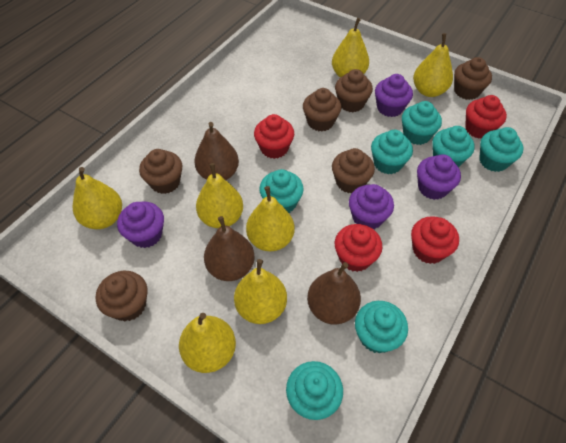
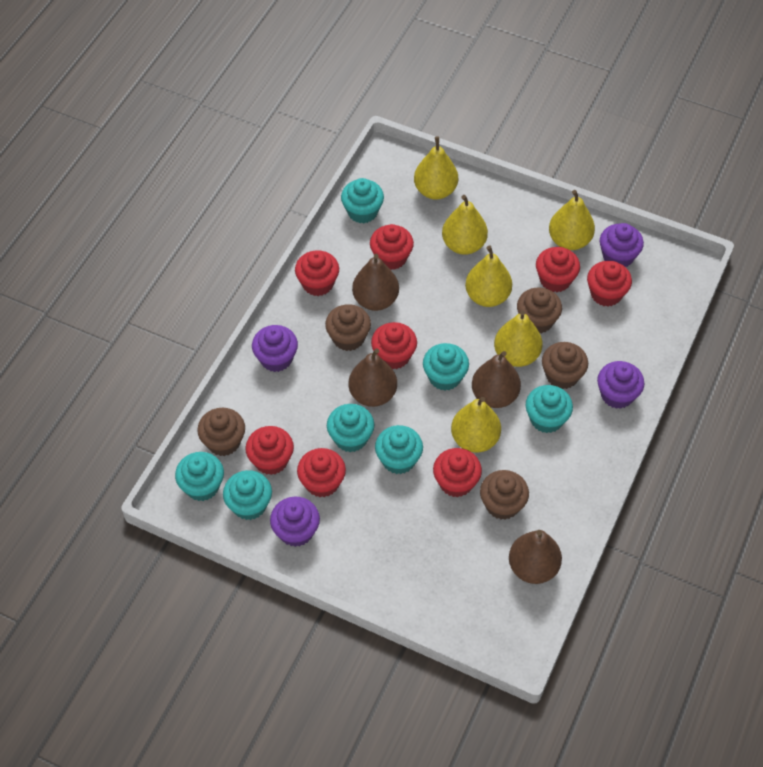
brown cupcake: [96,271,147,321] [139,149,182,194] [303,88,341,131] [332,148,375,193] [335,69,373,112] [454,57,492,100] = 6 -> [197,408,245,456] [325,304,371,351] [480,470,529,520] [517,287,562,334] [542,342,588,389] = 5
brown pear: [194,122,239,180] [204,216,255,281] [307,262,361,325] = 3 -> [349,348,397,407] [352,254,399,311] [472,351,521,408] [509,530,562,584] = 4
red cupcake: [254,114,294,159] [335,224,382,272] [411,216,459,264] [465,95,507,139] = 4 -> [245,426,294,475] [295,250,339,296] [297,448,346,497] [370,224,414,270] [371,322,417,369] [433,448,482,497] [536,247,580,292] [587,261,632,307] = 8
yellow pear: [72,167,122,229] [179,313,236,373] [196,163,243,228] [234,259,287,324] [246,186,294,251] [332,18,369,78] [413,33,453,97] = 7 -> [414,136,458,200] [442,195,488,255] [451,397,501,453] [465,246,512,307] [494,310,542,367] [549,190,595,250] = 6

